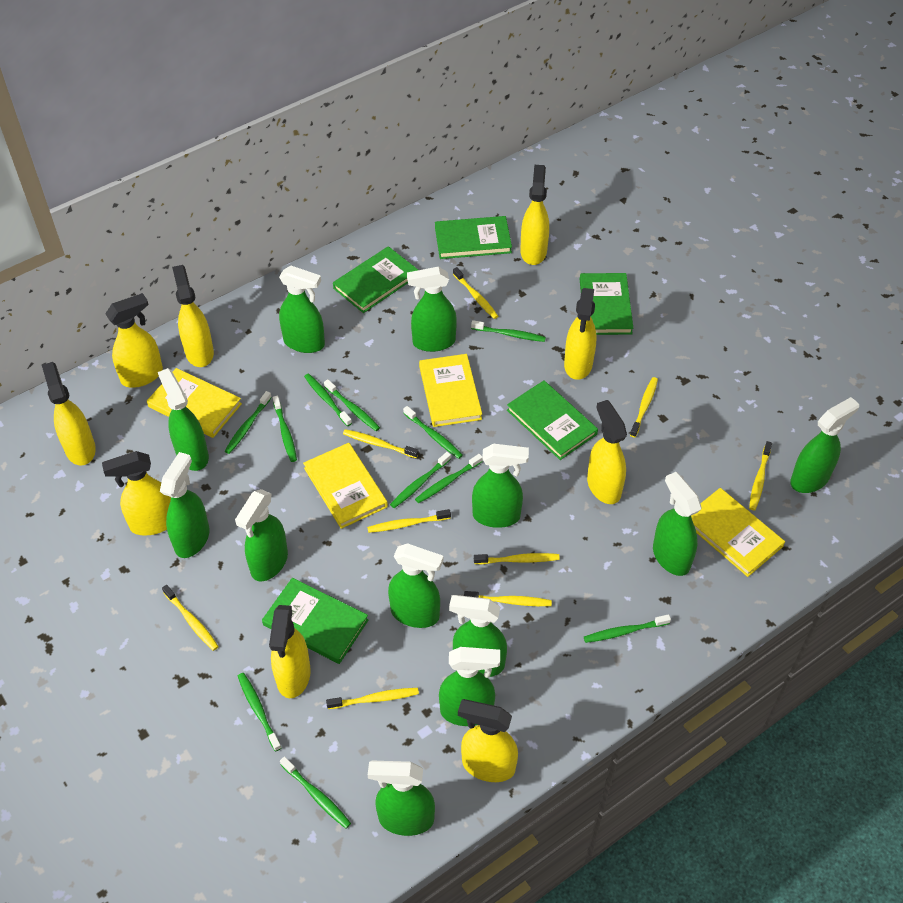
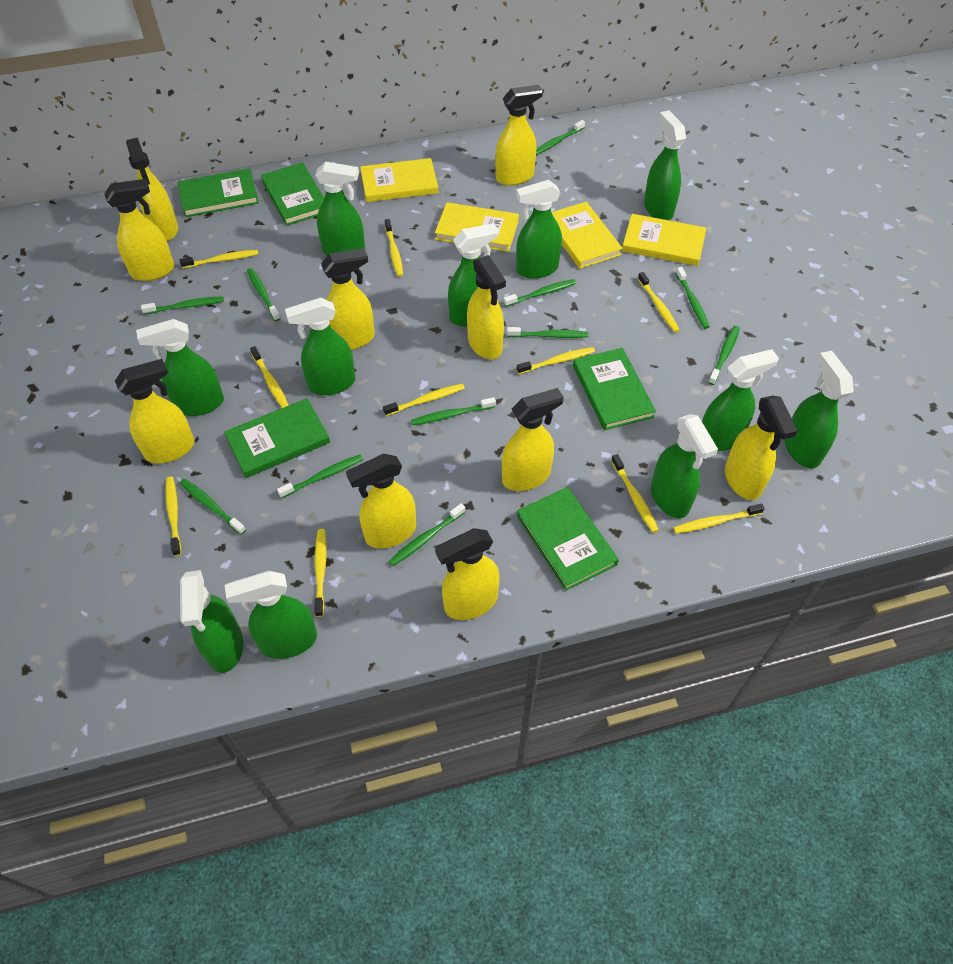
green spray bottle: [158,368,209,471] [160,452,210,558] [235,489,288,581] [279,266,325,353] [368,761,435,836] [388,543,443,628] [407,267,457,352] [439,647,500,726] [449,595,507,677] [472,444,529,528] [653,472,701,576] [790,397,859,493] = 12 -> [136,319,224,416] [180,570,243,673] [224,571,317,659] [285,298,355,395] [315,162,365,256] [448,223,499,327] [516,180,562,279] [644,110,686,220] [651,414,718,518] [702,349,779,451] [784,351,854,468] = 11
yellow spray bottle: [42,362,96,466] [102,451,171,536] [105,293,163,388] [172,265,214,367] [269,605,311,698] [458,699,518,782] [520,165,549,265] [564,288,597,380] [587,400,627,504] = 9 -> [105,179,174,281] [115,359,195,463] [126,137,178,241] [321,248,375,350] [346,454,416,549] [435,528,500,620] [467,255,506,359] [495,85,543,186] [502,388,564,491] [725,395,798,500] = 10
yellow toothbrush: [162,585,219,651] [326,688,419,709] [343,429,419,458] [367,509,451,533] [453,267,498,319] [464,591,552,606] [474,553,560,564] [630,377,658,437] [749,441,772,510] = 9 -> [165,476,181,556] [180,250,258,268] [250,346,289,408] [314,529,327,617] [383,383,465,416] [385,219,403,277] [517,347,595,374] [611,454,659,533] [638,272,679,332] [673,504,765,533] = 10

